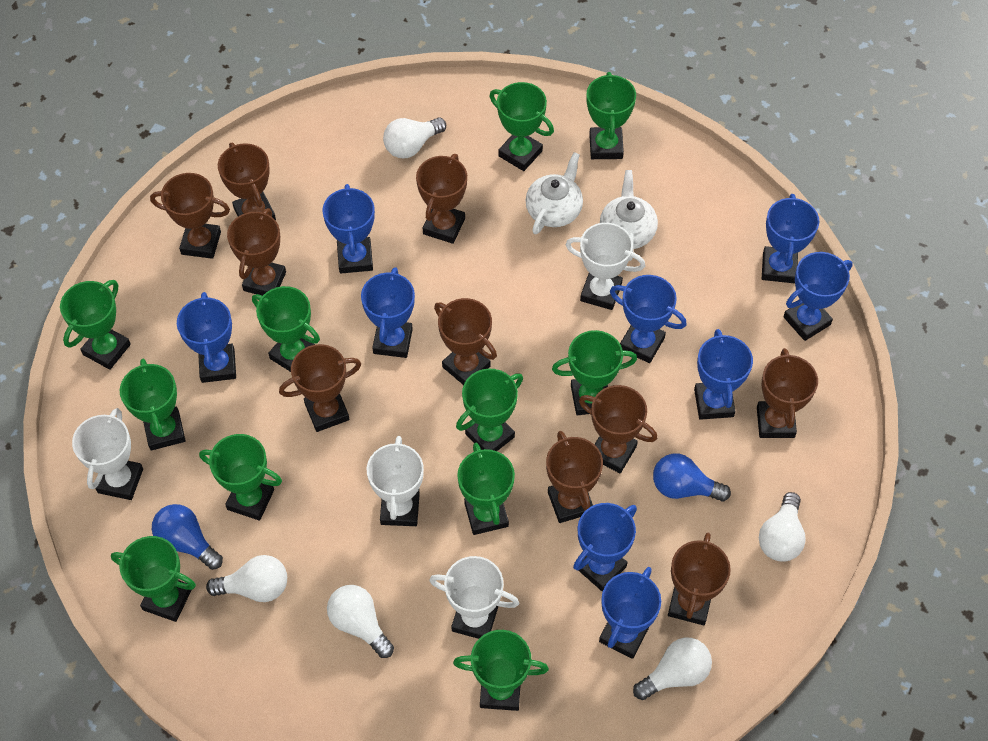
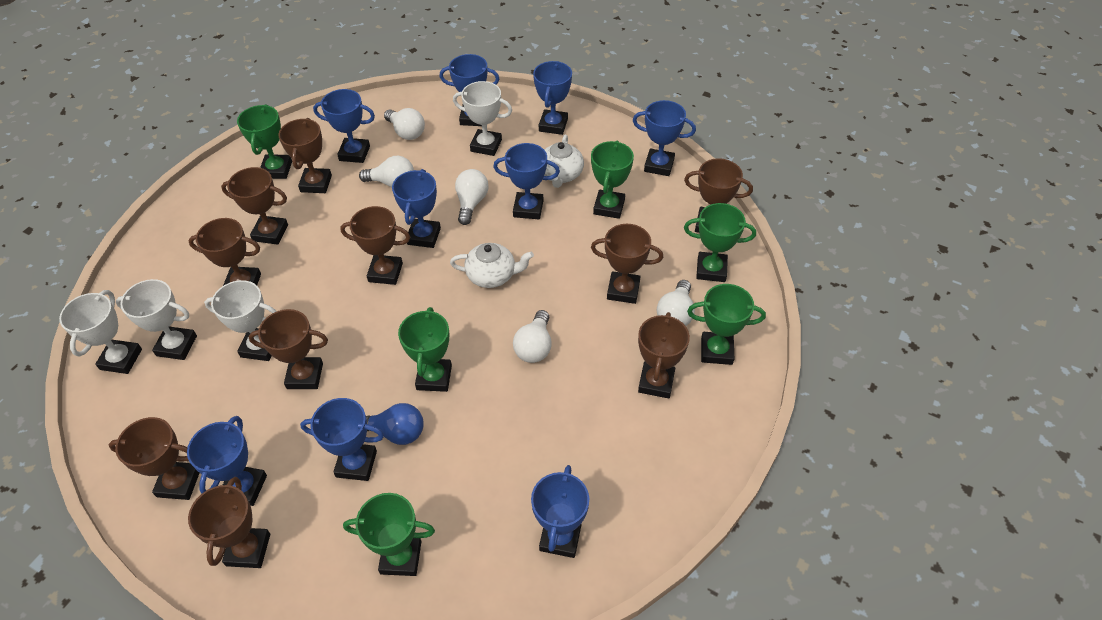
blue light bulb: [152,504,223,570] [653,453,731,502] = 2 -> [366,403,424,445] = 1
green trophy: [60,280,131,370] [111,536,196,622] [120,359,186,451] [199,434,282,521] [252,286,320,372] [453,630,549,711] [456,368,523,451] [457,443,515,535] [489,82,554,171] [552,330,637,416] [586,72,636,159] = 11 -> [237,104,292,179] [343,493,435,576] [398,307,452,392] [591,141,634,219] [684,203,756,282] [687,284,766,365] = 6

